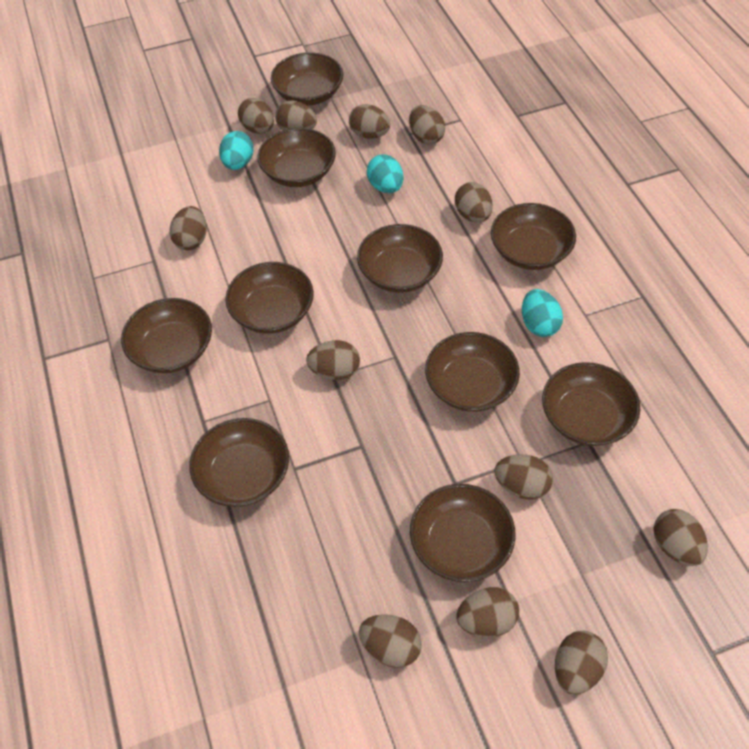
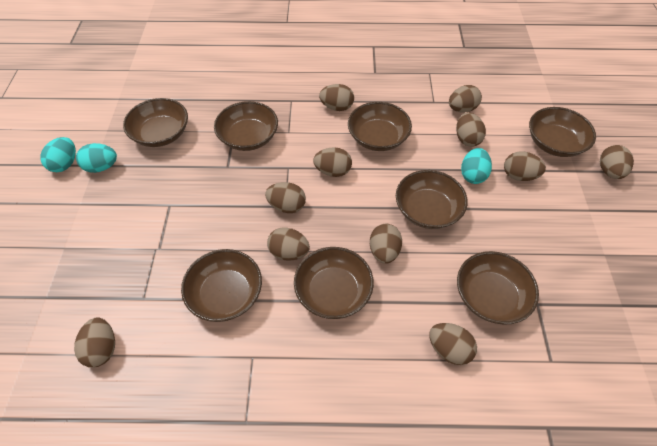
brown bowl: [121,298,212,373] [189,418,289,507] [225,262,314,334] [257,128,336,187] [271,52,343,106] [357,224,443,293] [410,484,516,582] [425,332,520,412] [491,203,576,270] [542,362,640,446] = 10 -> [123,98,188,147] [181,249,262,322] [214,101,278,151] [294,247,374,319] [348,102,412,151] [396,170,468,229] [457,251,539,325] [529,107,596,157] = 8
brown egg: [170,206,207,250] [238,98,274,134] [275,100,317,130] [306,340,360,380] [349,104,390,139] [359,614,422,668] [409,105,445,144] [455,182,493,223] [456,587,519,637] [494,454,553,500] [555,630,608,694] [653,509,708,566] = 12 -> [74,318,115,368] [265,182,306,213] [267,228,310,260] [313,147,352,177] [319,84,354,111] [370,224,402,264] [429,323,477,365] [449,85,482,113] [456,113,486,147] [504,151,546,181] [600,145,634,179] = 11

